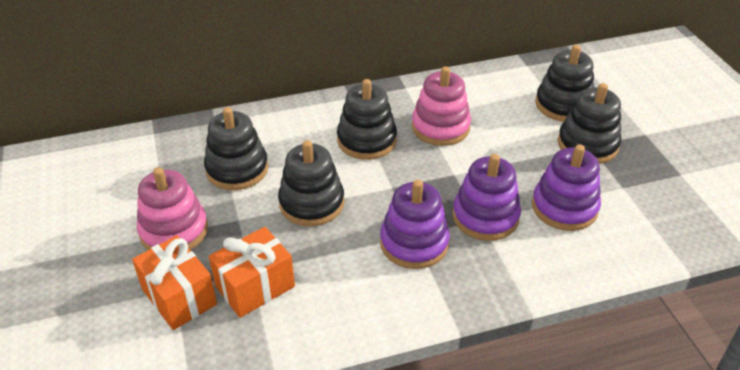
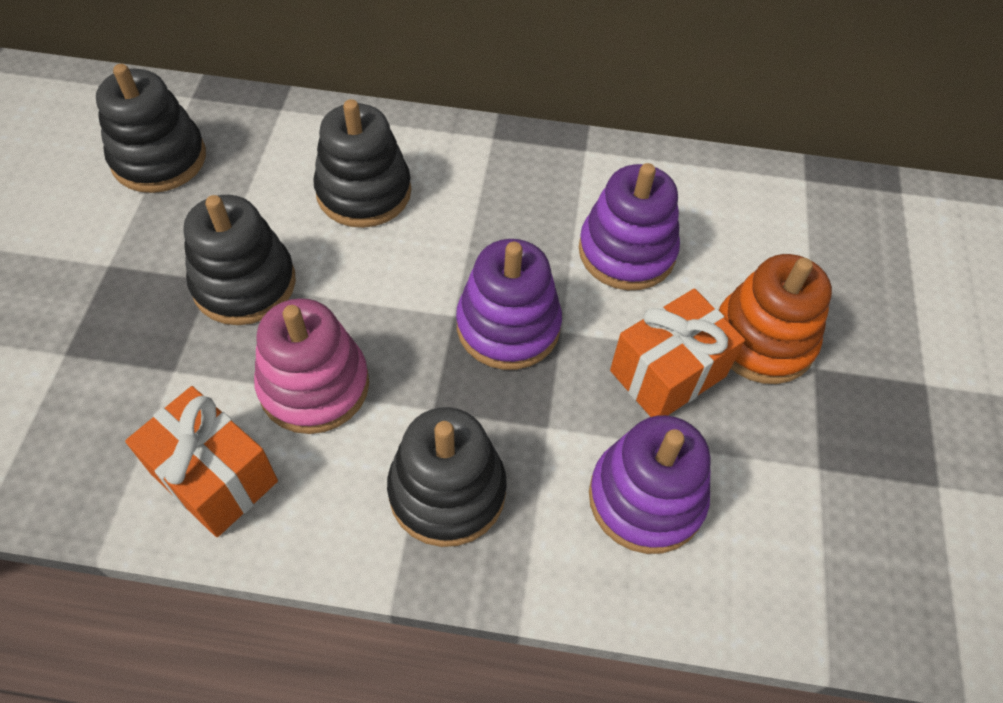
black stacking toy: [204,107,268,190] [278,140,344,226] [337,79,397,160] [535,45,594,122] [558,83,622,164] = 5 -> [96,64,206,193] [184,195,296,325] [313,99,411,228] [387,407,507,547] = 4
orange stacking toy: none = 0 -> [719,254,832,384] = 1
pink stacking toy: [137,167,208,250] [412,66,471,146] = 2 -> [254,298,369,434] = 1

